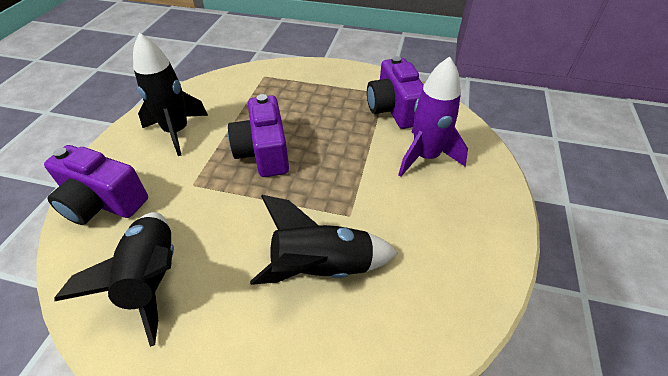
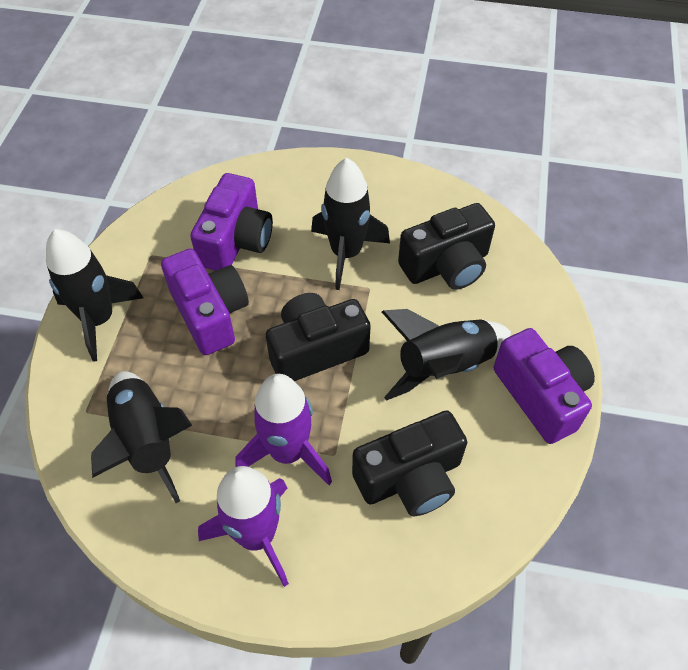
black camera: none = 0 -> [266,293,371,381] [352,411,467,516] [398,203,495,290] = 3
black rocket: [54,212,174,347] [133,33,208,156] [250,195,398,285] = 3 -> [46,229,144,362] [91,371,192,503] [311,158,390,290] [382,309,511,401] = 4
purple rocket: [398,57,468,177] = 1 -> [198,466,289,587] [235,374,332,485] = 2

